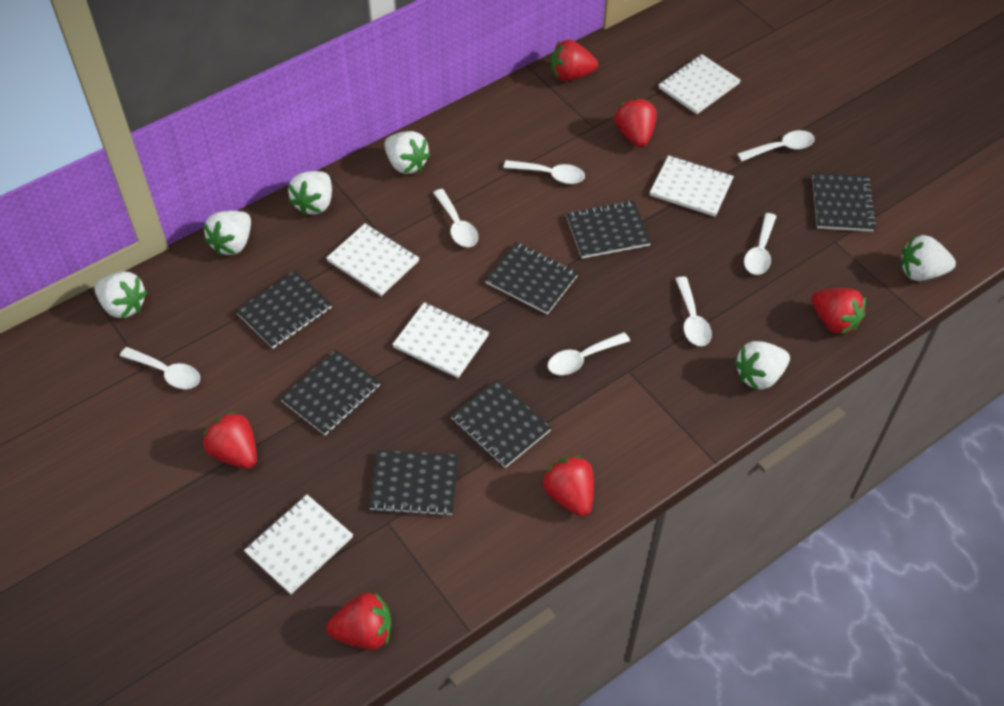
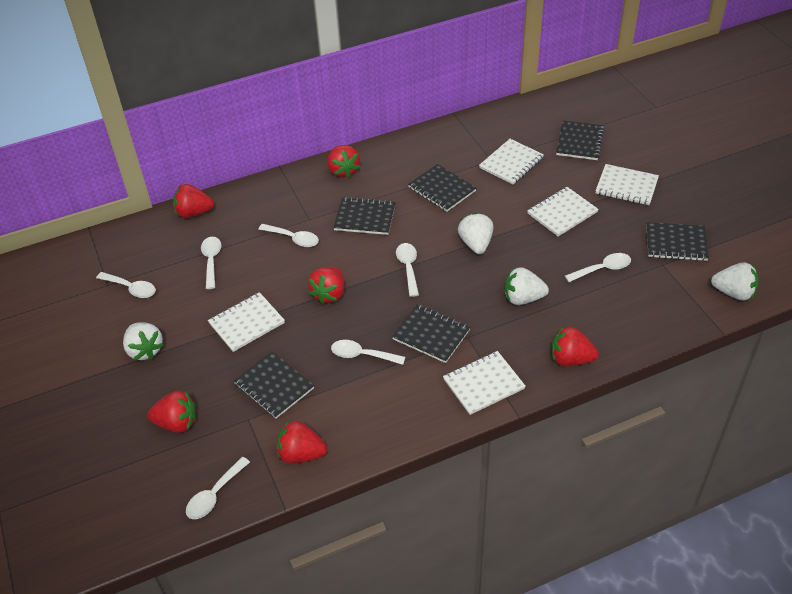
black notebook: [236,271,332,349] [280,349,380,435] [369,450,458,516] [450,379,552,468] [485,242,578,314] [566,201,651,258] [812,173,876,232] = 7 -> [234,352,314,419] [333,197,396,235] [392,304,470,363] [408,164,476,212] [556,120,605,160] [646,222,709,261] = 6
white strawberry: [94,272,147,319] [204,211,251,255] [288,171,332,216] [384,131,430,174] [735,341,790,390] [900,235,956,281] = 6 -> [123,322,163,360] [458,213,494,254] [505,267,549,305] [711,262,759,300] = 4

